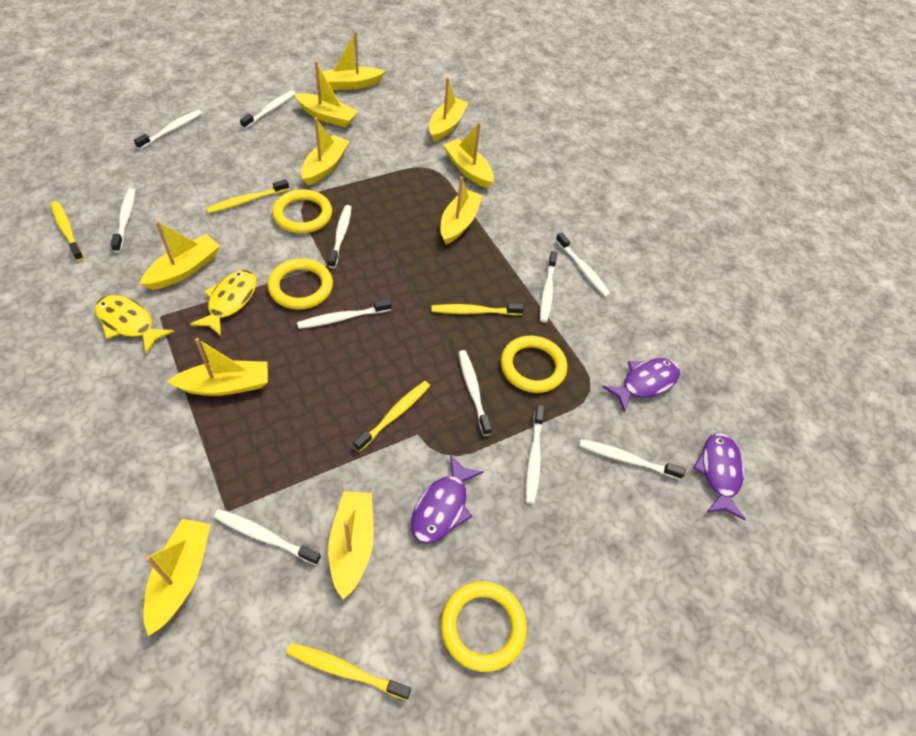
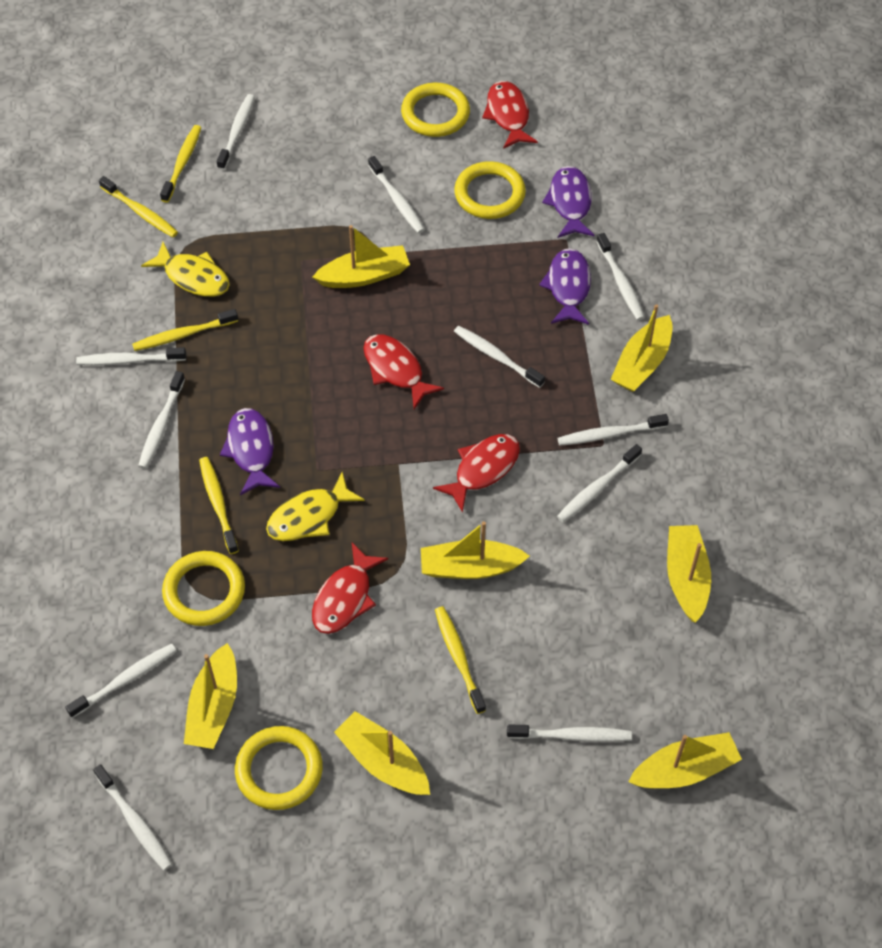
red fish: none = 0 -> [312,543,388,634] [364,334,444,409] [433,434,520,513] [482,81,538,149] = 4
yellow boat: [140,221,220,290] [143,519,211,636] [167,338,268,396] [294,61,359,128] [301,118,350,185] [322,31,385,90] [328,491,374,600] [429,77,468,142] [440,177,482,245] [443,122,494,188] = 10 -> [184,643,237,749] [312,225,410,288] [334,711,430,795] [421,521,530,579] [611,304,672,392] [628,732,742,788] [667,525,711,623] = 7

